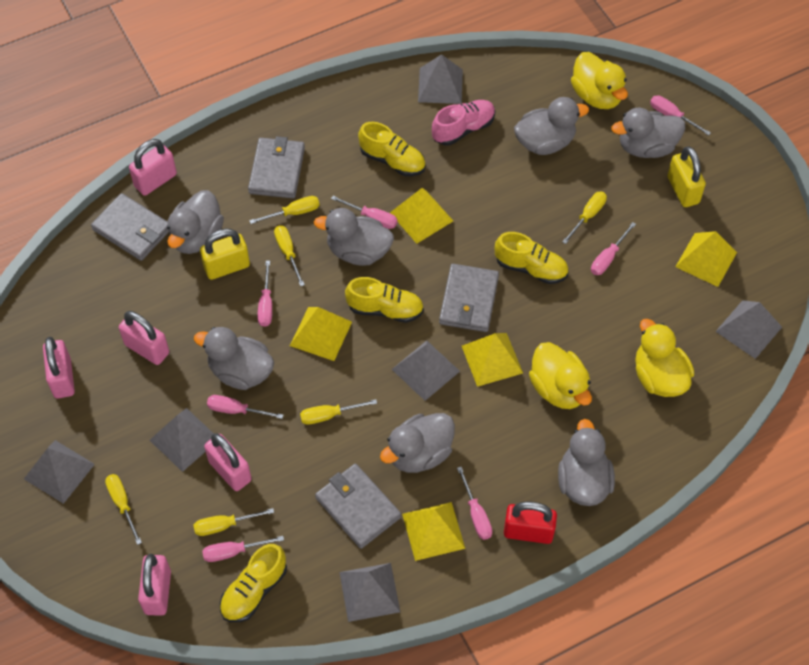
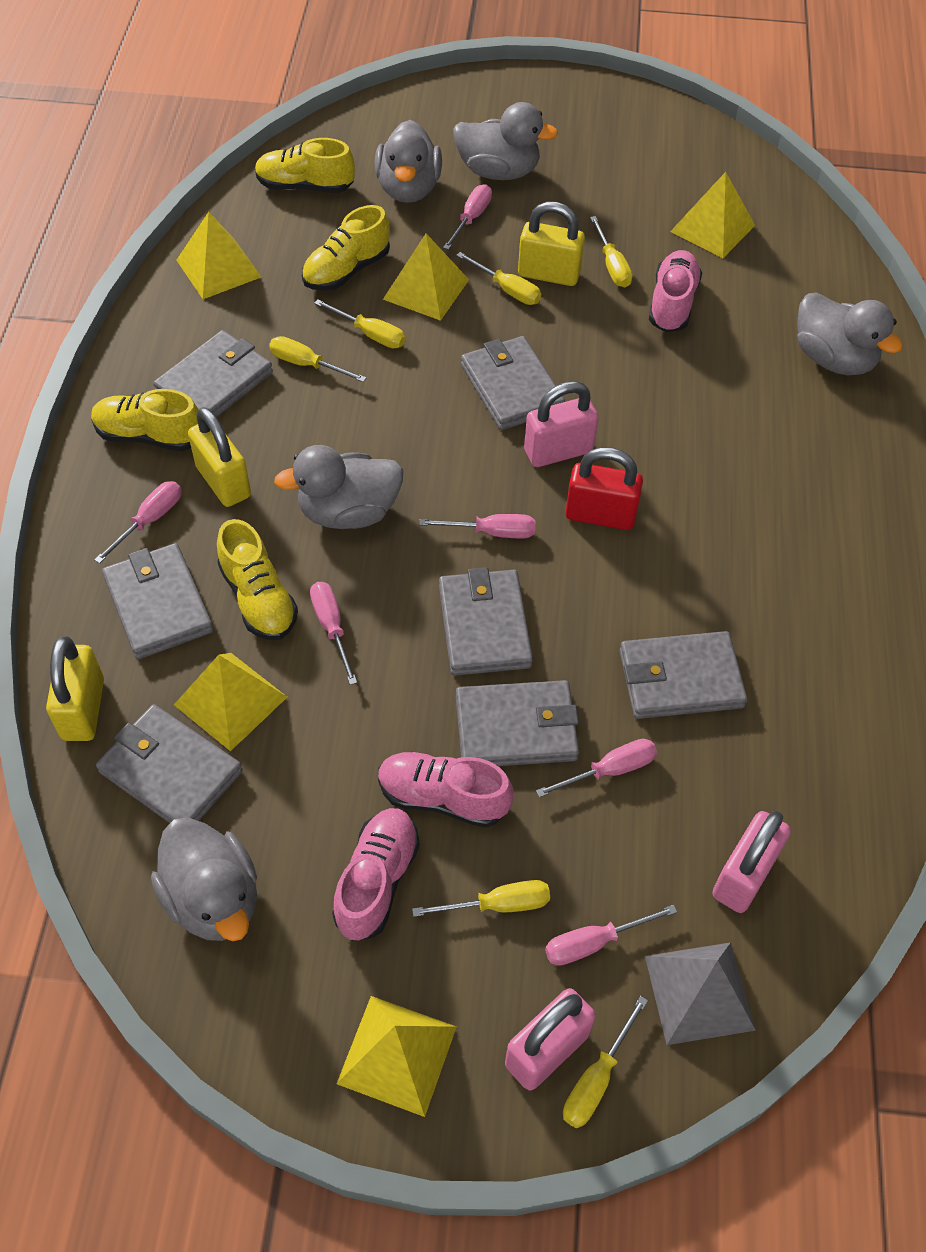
grey duck: [167,190,224,254] [194,327,274,390] [314,208,394,266] [380,413,455,473] [514,97,589,155] [558,419,615,506] [611,108,685,158] = 7 -> [151,817,257,941] [274,445,403,529] [375,120,442,203] [453,102,558,180] [797,292,903,375] = 5
grey pyramid: [24,440,95,504] [150,408,214,472] [339,563,400,622] [392,340,460,401] [418,54,463,104] [715,300,782,359] = 6 -> [645,942,756,1045] = 1
grey wallet: [91,193,169,261] [248,136,305,198] [315,463,401,549] [439,264,499,332] = 4 -> [96,704,243,823] [102,543,214,659] [153,330,273,417] [439,567,533,676] [456,680,579,766] [461,336,565,430] [620,631,747,719] = 7
pink padlock: [43,337,75,399] [119,311,169,365] [129,139,177,196] [138,554,171,616] [204,434,252,491] = 5 -> [505,988,596,1090] [524,381,599,467] [712,811,791,913] = 3
pink screwdriver: [202,536,284,562] [207,395,283,419] [257,261,272,327] [331,196,398,229] [457,466,492,540] [591,222,636,275] [650,95,711,136] = 7 -> [94,481,181,564] [310,582,357,685] [419,514,535,538] [443,184,492,250] [536,739,657,798] [545,905,677,966] = 6
pink shoe: [432,100,495,146] = 1 -> [332,808,420,941] [378,752,513,828] [649,250,702,332] = 3
yellow duck: [529,342,592,409] [571,52,628,109] [635,319,694,397] = 3 -> none = 0
yellow padlock: [200,229,250,280] [667,146,706,207] = 2 -> [46,636,104,741] [188,407,251,507] [518,202,585,286] = 3

